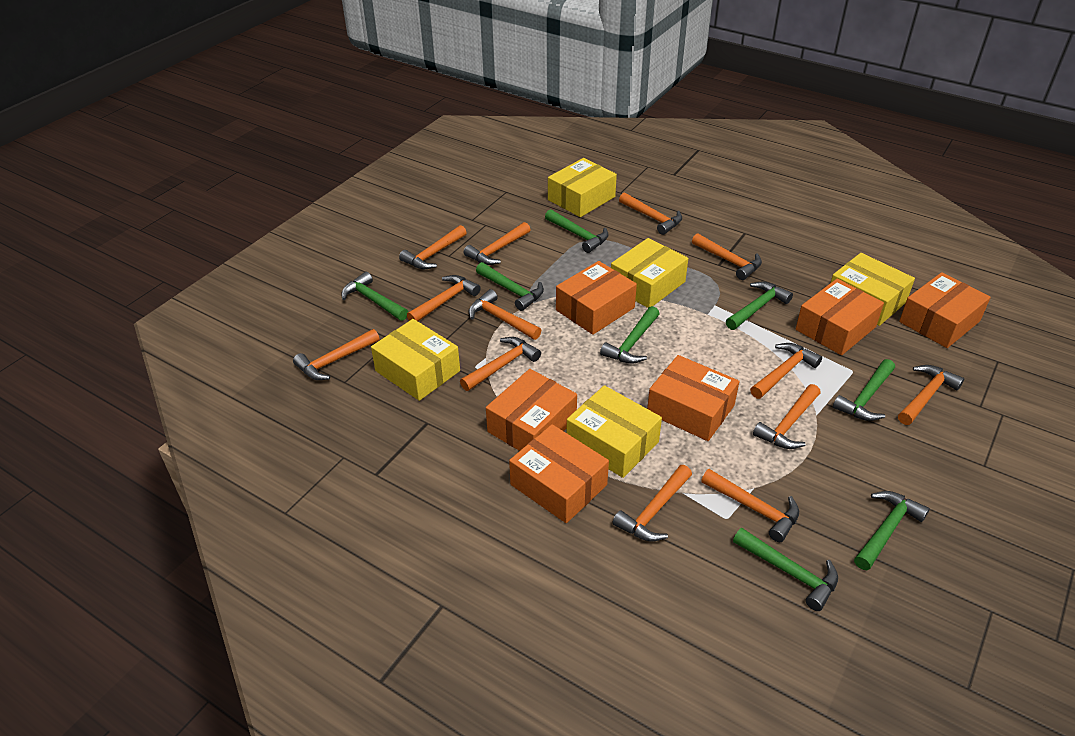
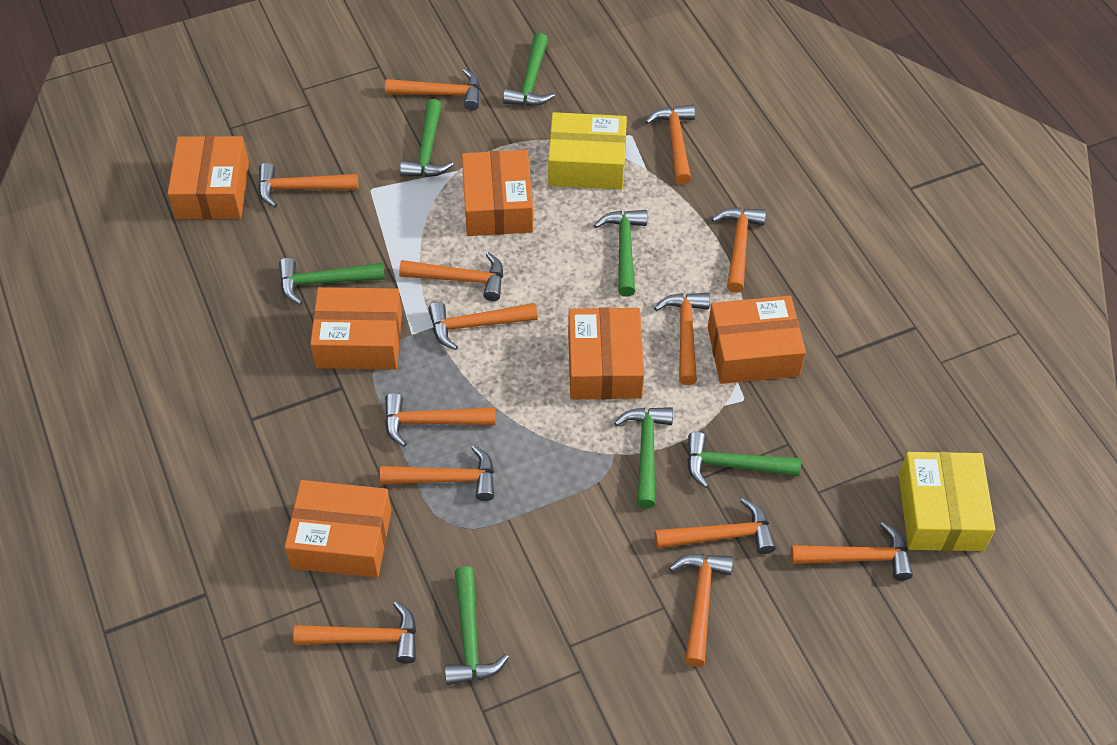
green hammer: [342,272,408,321] [476,262,544,311] [545,209,609,253] [600,306,660,364] [726,282,793,330] [733,528,838,611] [833,359,895,421] [854,491,930,570] = 8 -> [279,258,385,305] [400,99,454,177] [445,566,509,685] [503,33,555,106] [594,210,647,296] [614,407,673,509] [687,432,801,488] = 7
yellow box: [371,319,460,401] [548,158,617,217] [566,385,662,478] [611,238,688,308] [831,253,915,326] = 5 -> [548,112,627,189] [899,452,995,551] = 2

